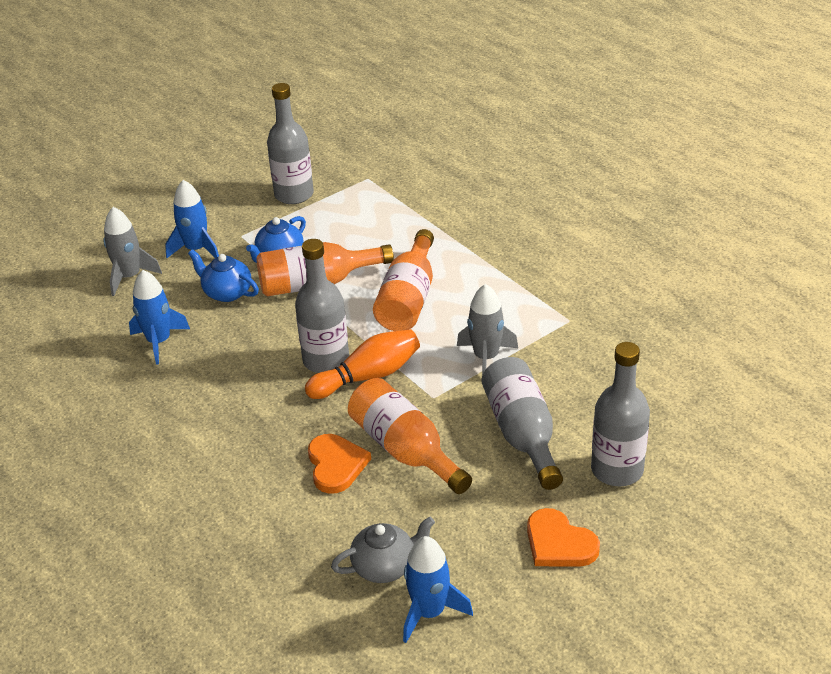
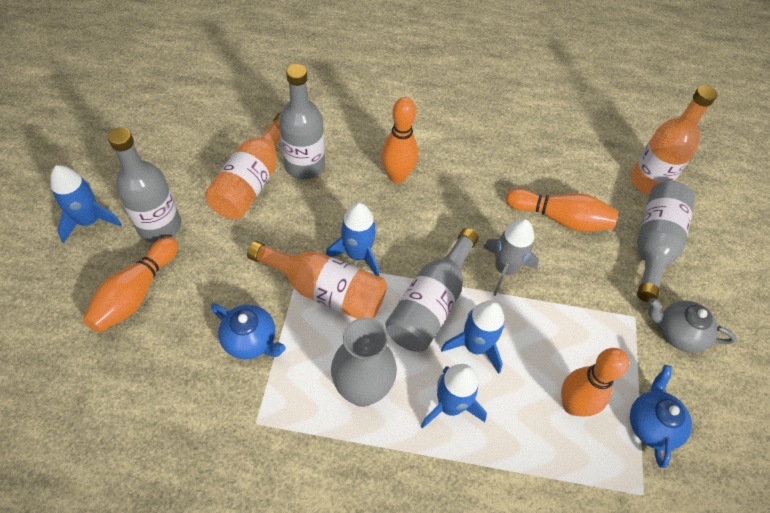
blue rocket: [129,270,190,365] [165,180,219,258] [403,536,473,643] = 3 -> [50,165,122,243] [326,202,379,276] [421,364,487,429] [441,300,505,374] = 4
grey rocket: [103,207,162,296] [457,284,518,375] = 2 -> [483,219,539,296] = 1
grey vase: none = 0 -> [331,318,397,407] = 1
orange bowling pin: [305,329,420,399] = 1 -> [83,237,178,333] [381,97,418,183] [506,189,619,232] [561,348,629,417] = 4
orange heart: [308,434,371,494] [527,508,600,567] = 2 -> none = 0

